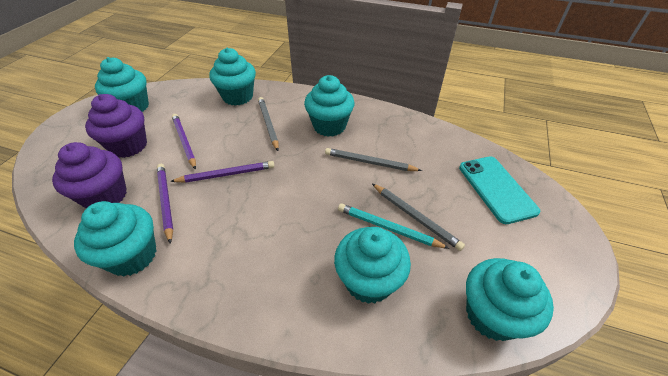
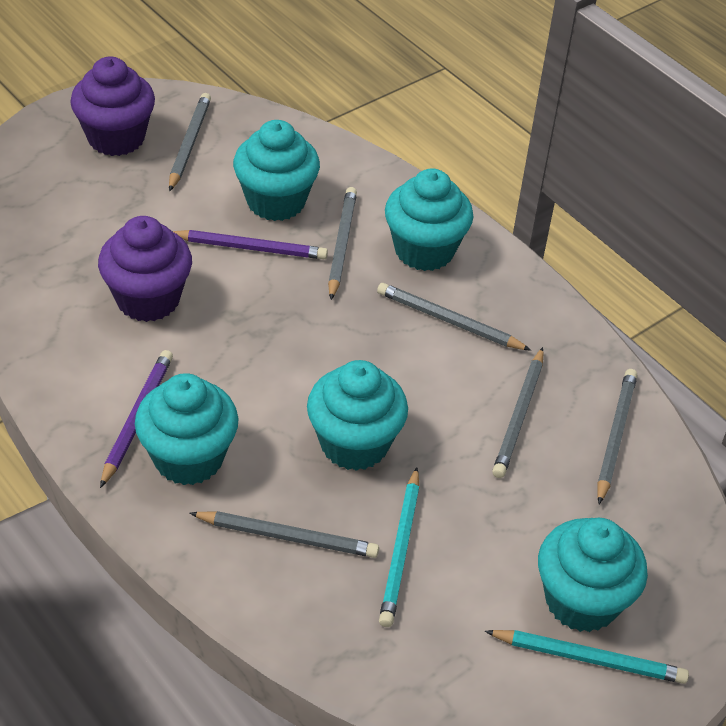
grey pencil: [258,97,279,151] [325,148,422,171] [372,184,465,251] = 3 -> [169,93,211,192] [190,511,379,558] [328,187,357,300] [377,283,531,351] [492,347,543,478] [597,369,637,504] = 6
purple pencil: [157,164,173,244] [170,161,275,183] [172,114,196,170] = 3 -> [100,350,173,488] [172,230,328,259] = 2
turquoise cupcake: [74,201,156,276] [95,57,149,112] [209,48,256,106] [304,75,354,137] [334,227,411,304] [466,258,554,341] = 6 -> [135,373,238,485] [233,120,320,221] [307,360,408,471] [385,169,474,271] [538,518,648,632] = 5
turquoise pencil: [338,204,450,249] = 1 -> [379,467,420,627] [485,630,689,684] = 2
turquoise phone: [459,157,540,224] = 1 -> none = 0

